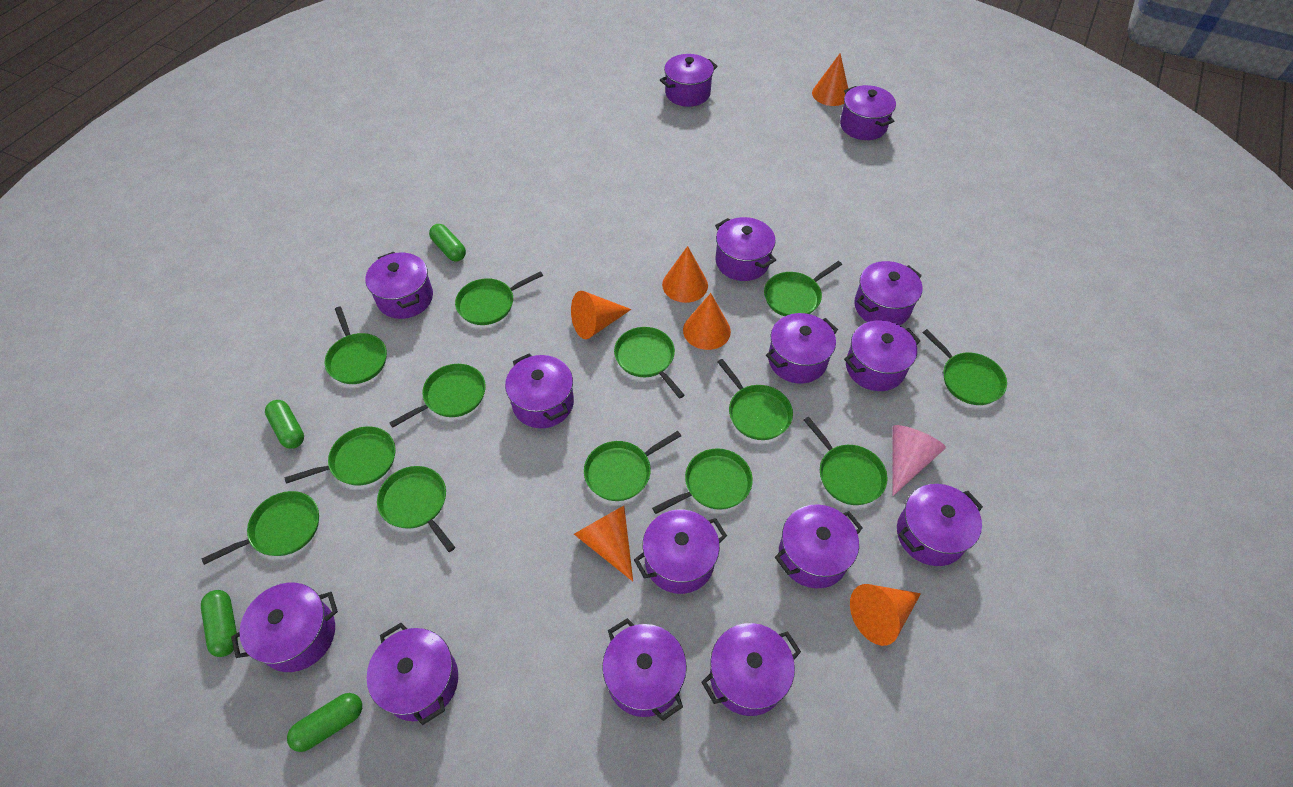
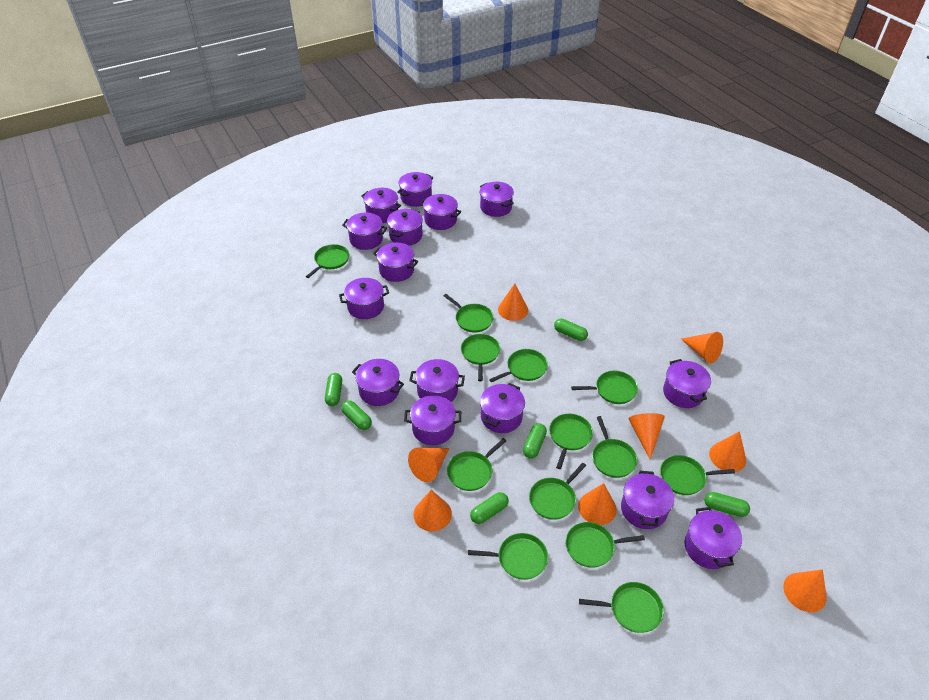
green capsule: [201,590,238,657] [265,400,304,449] [287,693,362,752] [429,224,466,262] = 4 -> [325,373,342,406] [341,400,372,430] [470,492,509,524] [523,423,547,459] [554,318,588,341] [704,492,750,517] = 6
orange cone: [571,291,631,339] [574,506,633,581] [662,246,708,303] [683,293,731,350] [812,53,848,106] [850,584,921,646] = 6 -> [408,447,449,482] [414,490,452,532] [498,284,528,321] [578,483,617,525] [628,413,665,459] [681,332,723,363] [709,431,746,472] [783,569,827,612] = 8
pink cone: [893,425,946,496] = 1 -> none = 0

